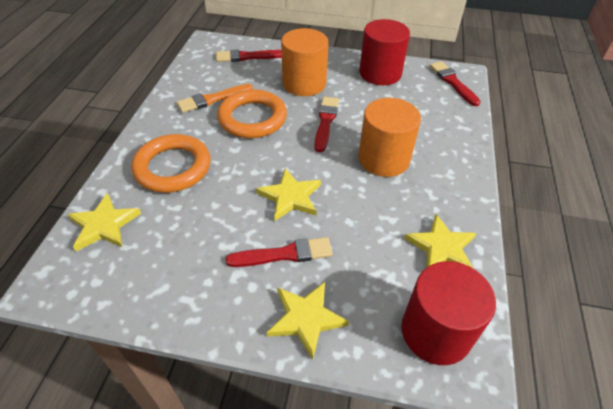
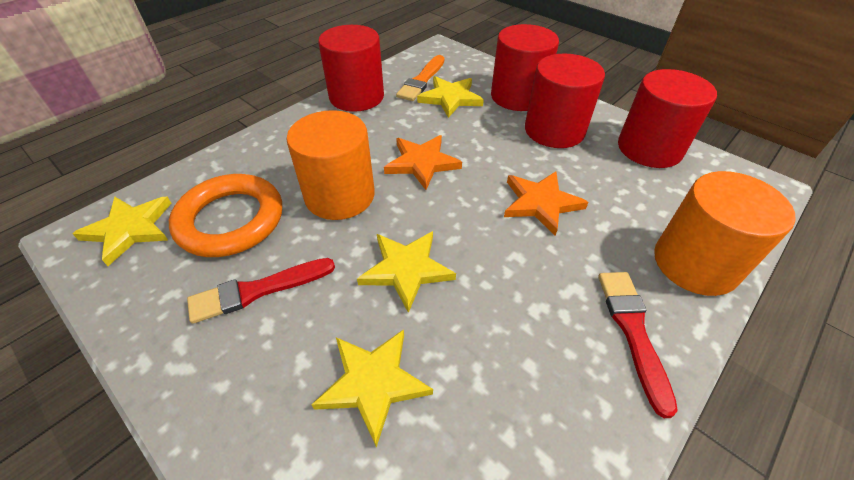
orange ring: [131,134,211,193] [217,89,287,138] = 2 -> [169,174,282,257] = 1
orange star: none = 0 -> [384,135,462,190] [504,171,589,236] = 2
red brush: [216,49,282,62] [226,237,332,267] [314,97,339,152] [430,61,481,106] = 4 -> [187,258,335,324] [598,272,678,418] = 2
red cylinder: [359,19,410,85] [401,261,496,365] = 2 -> [318,25,384,112] [491,24,559,111] [525,54,605,148] [618,69,717,168] = 4

